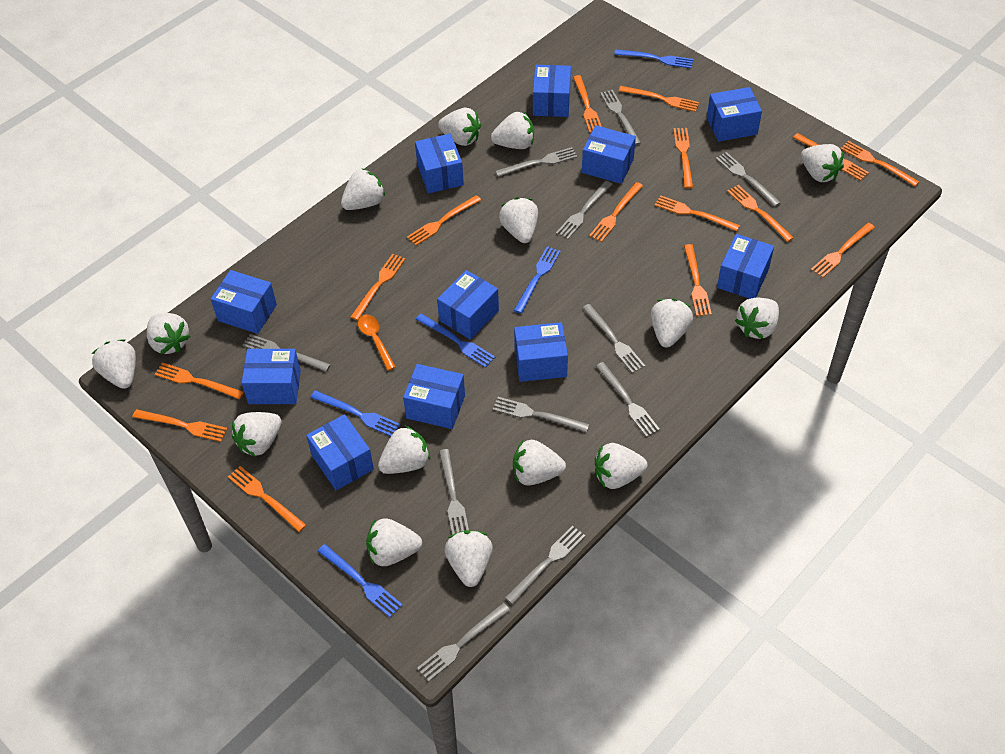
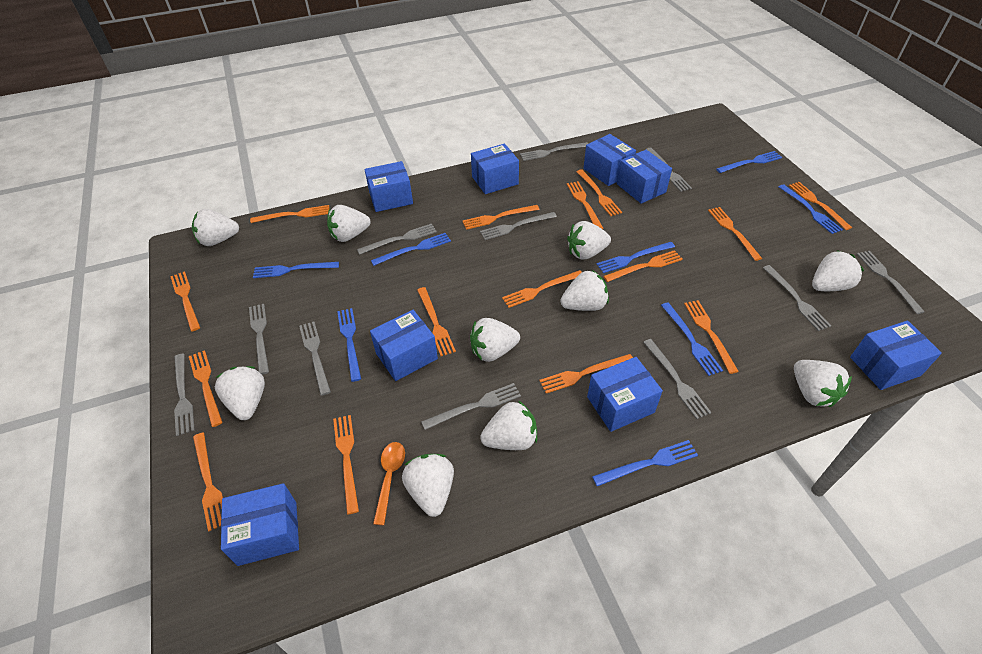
blue box: [211,270,277,334] [242,349,301,404] [306,414,374,490] [403,364,465,429] [415,134,464,193] [437,270,499,340] [514,322,568,382] [533,65,571,117] [582,126,636,184] [707,87,762,142] [717,234,774,299] = 11 -> [221,483,299,566] [364,161,413,212] [370,310,438,381] [471,143,519,194] [583,134,636,186] [587,357,663,432] [617,150,672,204] [850,321,942,390] = 8
blue fork: [310,390,400,436] [318,544,402,617] [416,314,495,368] [514,246,561,314] [614,49,693,68] = 5 -> [253,262,339,278] [337,308,361,382] [371,233,451,266] [592,440,698,486] [597,242,675,273] [661,302,723,376] [716,151,782,173] [779,184,843,234] = 8
white strawberry: [92,339,136,389] [147,313,191,354] [232,412,282,457] [341,168,385,210] [366,518,422,566] [378,426,430,474] [438,108,481,146] [444,530,493,587] [491,111,534,149] [499,197,538,243] [513,440,566,486] [595,443,647,489] [651,299,693,347] [735,298,779,339] [801,144,844,182] = 15 -> [192,209,239,246] [215,366,265,420] [327,205,371,242] [402,454,454,517] [470,318,520,362] [480,400,537,450] [561,270,609,311] [567,221,611,260] [794,360,852,407] [812,250,864,291] = 10

